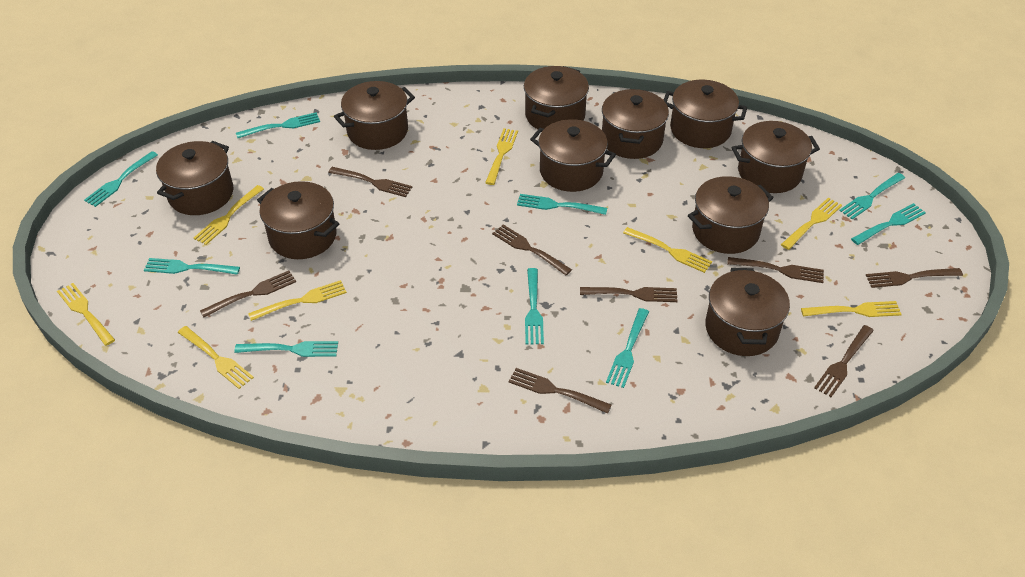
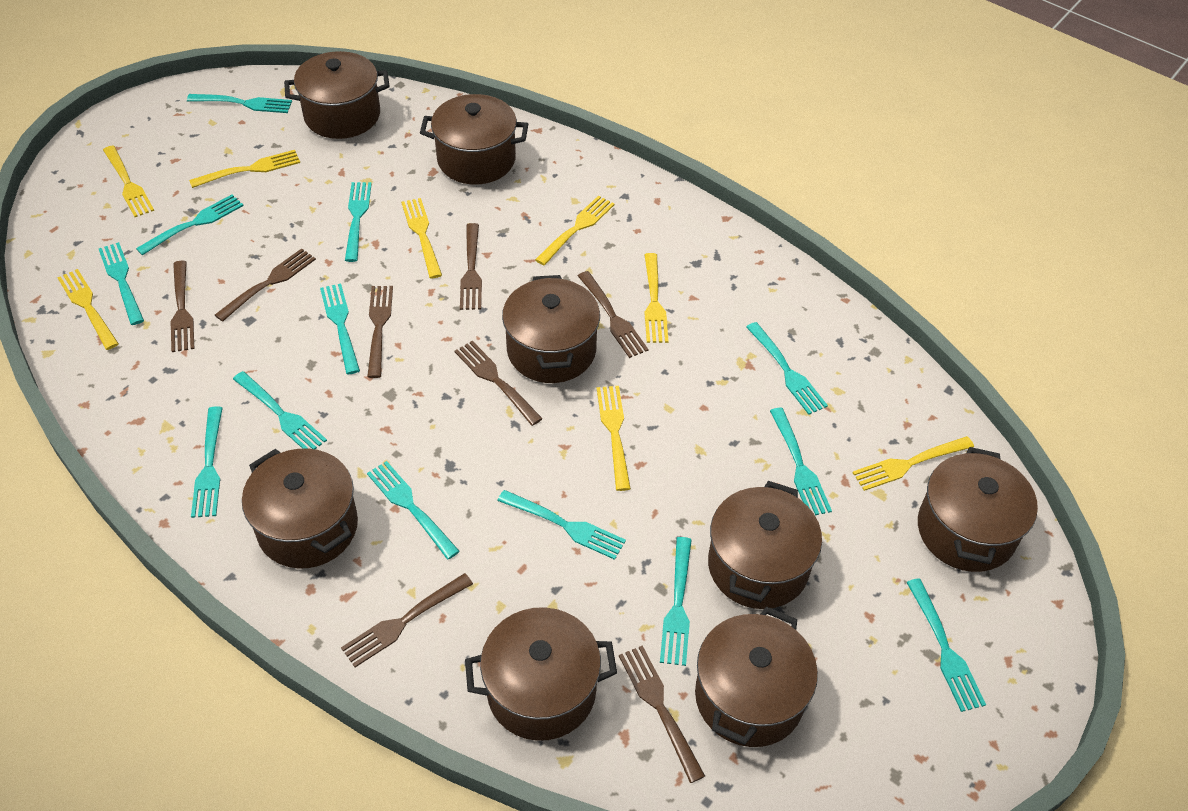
brown pot: [156,141,233,215] [257,181,339,259] [334,81,415,150] [524,66,589,129] [530,119,616,192] [602,89,669,159] [664,80,747,148] [688,176,774,254] [705,268,790,356] [732,121,820,193] = 10 -> [242,449,358,568] [284,51,390,139] [420,94,528,184] [465,607,617,741] [502,275,600,383] [695,606,818,747] [708,481,822,609] [918,447,1038,572] = 8
turquoise fork: [84,151,158,207] [144,258,240,275] [234,341,338,357] [236,112,320,138] [517,194,607,215] [525,268,544,344] [606,308,649,388] [839,173,905,219] [851,203,926,245] = 9 -> [99,242,144,325] [136,195,244,256] [187,94,292,113] [191,406,222,518] [233,371,327,449] [320,284,360,374] [345,182,372,262] [367,461,460,560] [497,490,626,560] [660,537,692,666] [746,322,828,415] [770,407,832,515] [906,578,986,712] = 13

